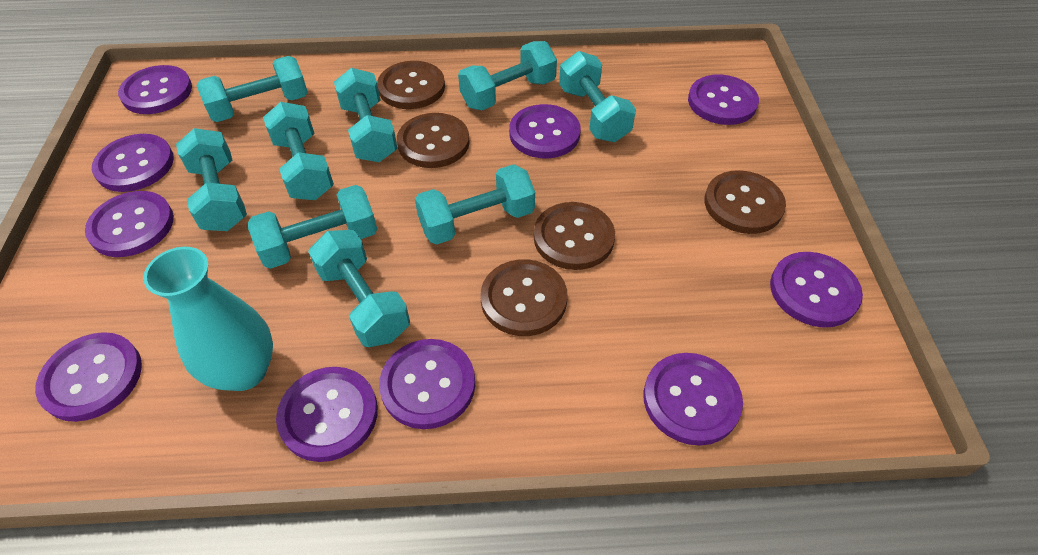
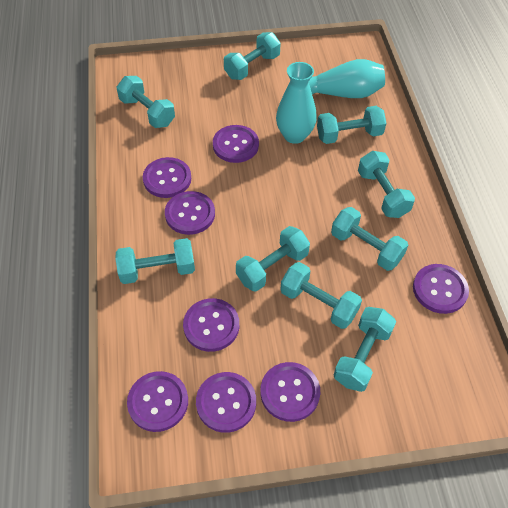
brown button: [377,61,445,109] [397,113,470,168] [480,259,568,336] [534,202,615,270] [704,170,786,234] = 5 -> none = 0
purple button: [35,332,142,422] [85,191,174,257] [92,134,174,192] [118,65,192,114] [276,367,378,462] [379,339,475,429] [509,104,581,158] [643,353,743,446] [688,75,759,125] [770,252,863,327] = 10 -> [127,371,188,432] [143,157,191,198] [165,191,215,235] [183,298,239,352] [196,372,256,433] [213,125,259,163] [260,362,320,422] [413,264,469,314] = 8
turquoise vase: [143,247,273,391] = 1 -> [276,62,317,144] [309,59,385,98] = 2

